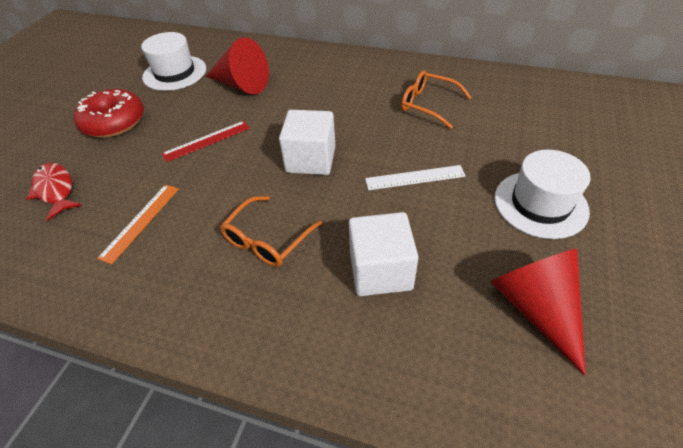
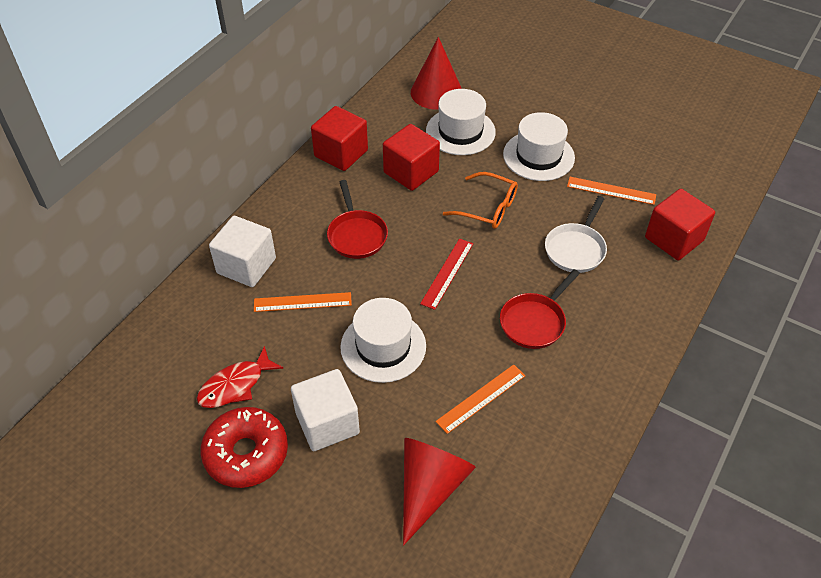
orange glasses: [220,196,322,267] [401,70,472,129] = 2 -> [443,172,518,229] = 1
orange ruler: [97,184,179,264] = 1 -> [254,292,352,312] [436,364,526,434] [567,177,656,205] = 3
red cube: none = 0 -> [311,106,368,171] [383,124,440,191] [645,189,715,260] = 3
red pan: none = 0 -> [327,180,388,259] [500,269,580,349] = 2
white hat: [141,32,206,91] [494,150,591,239] = 2 -> [340,298,426,383] [426,89,496,155] [503,112,575,181] = 3
white pan: none = 0 -> [545,196,607,273] = 1
white ruler: [365,165,466,190] = 1 -> none = 0

